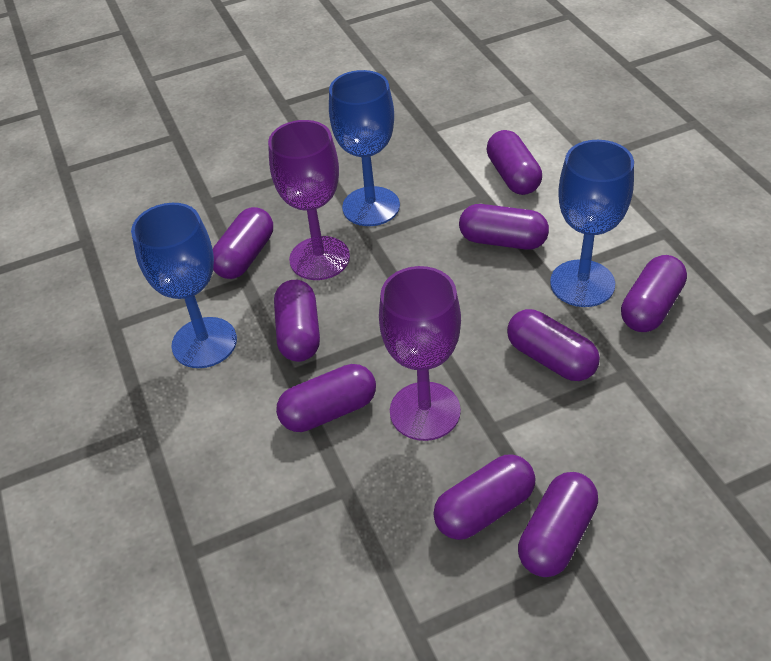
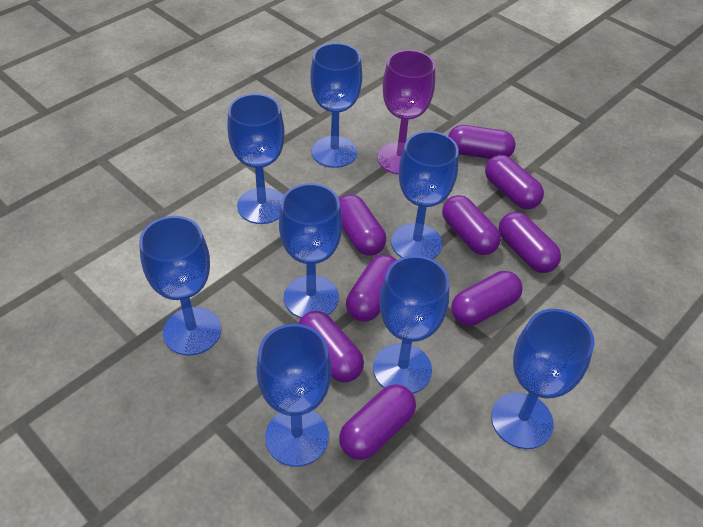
blue goblet: [131,203,237,368] [329,70,400,226] [550,140,634,307] = 3 -> [139,216,221,356] [227,94,285,224] [256,324,331,467] [279,183,342,318] [310,43,362,168] [373,255,449,394] [391,131,459,260] [491,309,595,449] = 8
purple goblet: [268,120,350,280] [379,266,461,441] = 2 -> [377,50,435,174] = 1

